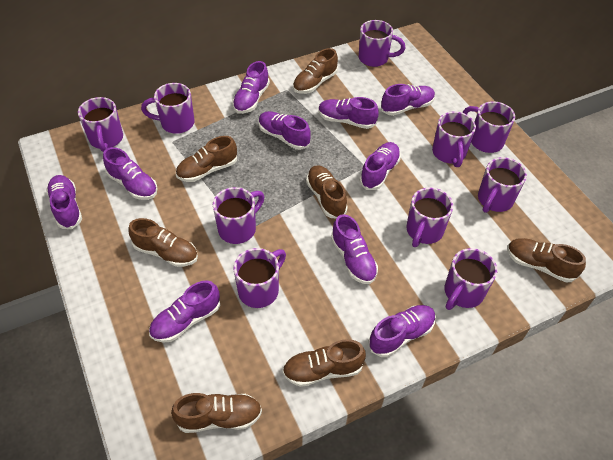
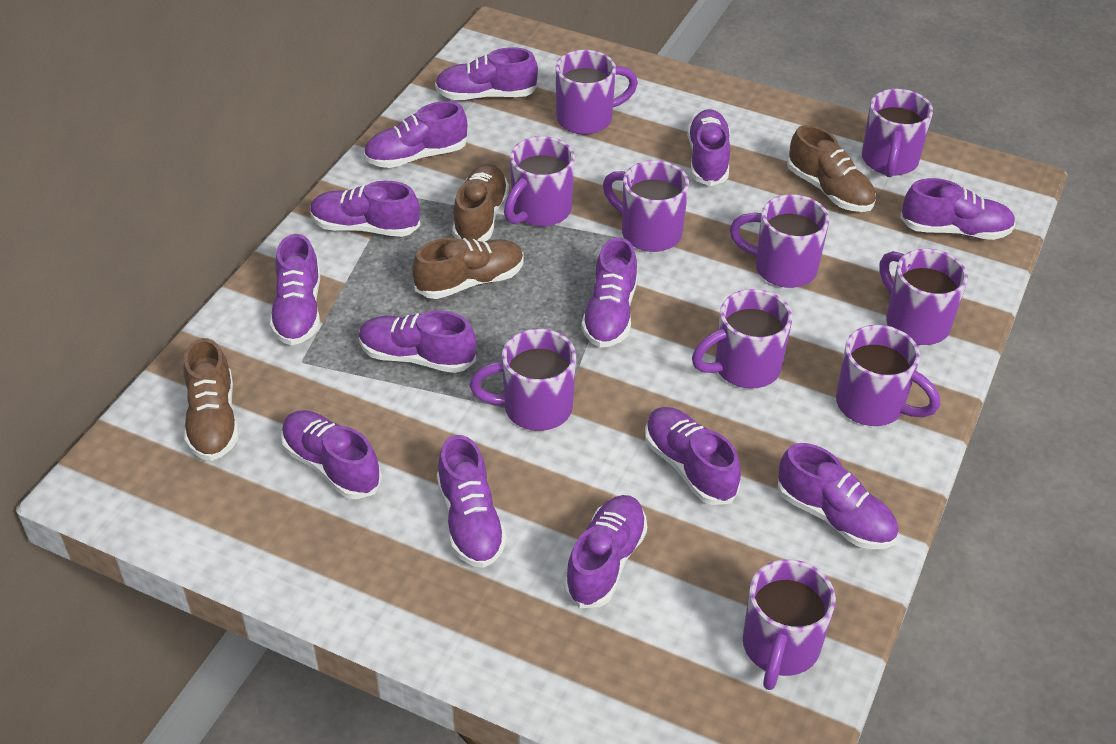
brown shoe: [128,218,198,267] [171,393,262,433] [176,136,237,182] [282,339,366,387] [293,48,338,94] [306,165,348,218] [507,238,586,283] = 7 -> [183,338,239,461] [412,238,524,299] [452,164,509,242] [787,125,876,212] = 4
purple shoe: [46,175,82,229] [103,147,158,200] [149,281,220,343] [233,61,270,114] [259,111,311,150] [318,97,379,129] [331,214,378,284] [359,142,401,190] [368,305,436,357] [381,84,435,116] = 10 -> [270,234,320,346] [281,410,382,499] [310,181,420,237] [359,311,476,373] [364,101,467,168] [435,47,538,100] [437,435,507,568] [564,495,647,608] [581,238,638,348] [645,407,741,505] [687,109,730,186] [777,443,898,549] [900,178,1016,240] = 13

